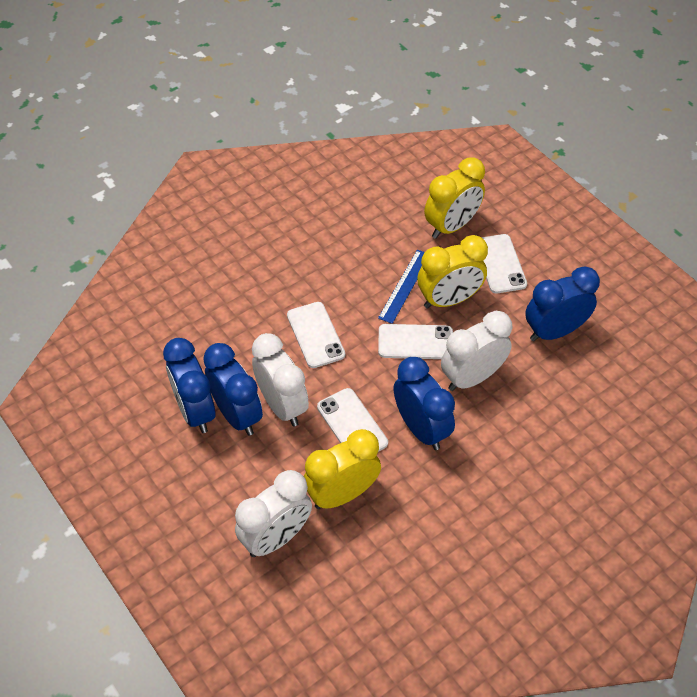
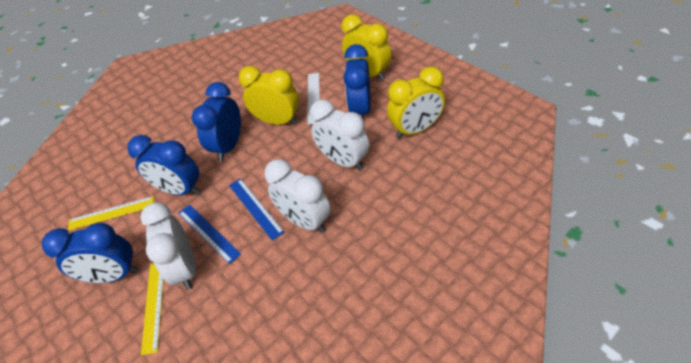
blue ruler: [378,250,424,324] = 1 -> [179,204,241,264] [229,178,284,241] = 2
white phone: [287,302,345,368] [317,388,388,452] [378,324,453,359] [481,234,527,293] = 4 -> none = 0
white ruler: none = 0 -> [307,73,320,125] = 1
yellow ruler: none = 0 -> [68,196,154,231] [141,263,164,355] = 2

